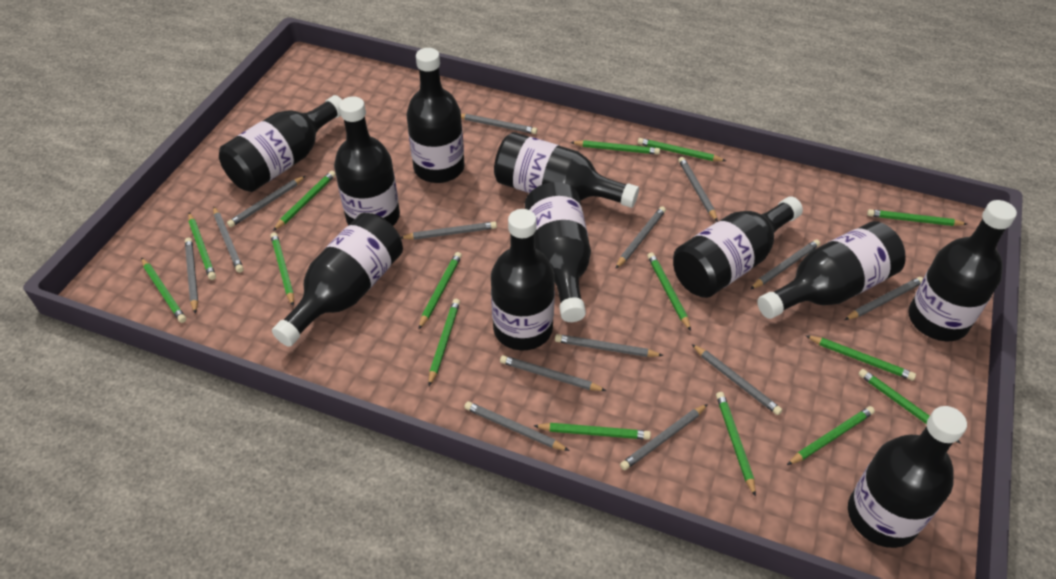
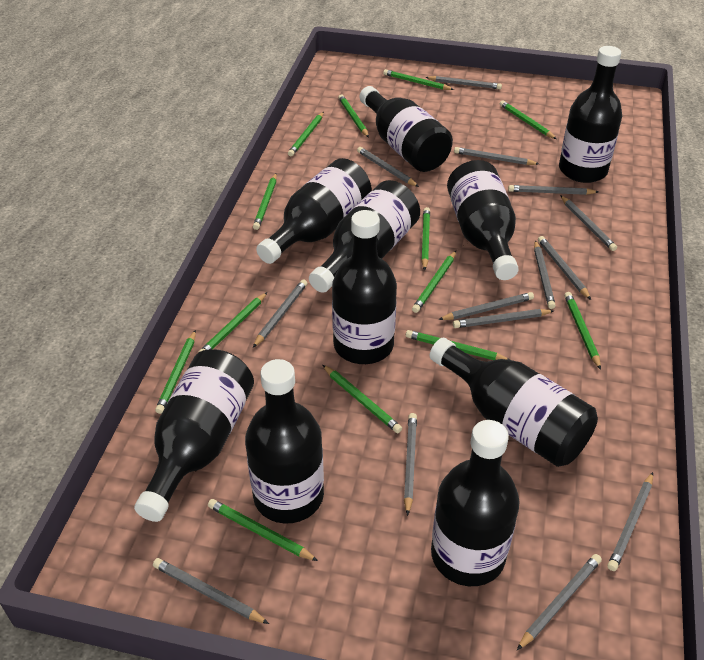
black bottle: [219,95,342,192] [272,213,403,347] [334,96,400,226] [406,48,465,183] [491,209,555,350] [494,132,639,208] [525,182,591,322] [673,196,803,298] [757,221,906,319] [848,406,967,548] [908,200,1017,341] = 11 -> [134,349,254,522] [245,359,324,524] [256,158,372,264] [309,180,420,293] [332,210,397,364] [360,86,453,172] [430,338,598,467] [431,420,520,586] [447,160,519,280] [559,46,622,183] = 10
green pencil: [141,258,186,323] [188,213,216,280] [270,232,294,306] [273,171,336,231] [418,252,462,330] [428,299,460,386] [534,423,651,440] [570,140,660,155] [638,138,726,161] [647,252,691,331] [716,392,756,497] [787,406,875,465] [805,335,916,380] [858,369,961,444] [867,209,967,226] = 15 -> [155,330,196,414] [199,292,267,352] [208,499,318,561] [253,173,277,230] [288,112,324,156] [323,365,402,433] [338,94,369,138] [383,69,454,90] [406,330,510,360] [412,251,456,313] [421,207,430,271] [500,100,557,139] [564,292,601,370] = 13

